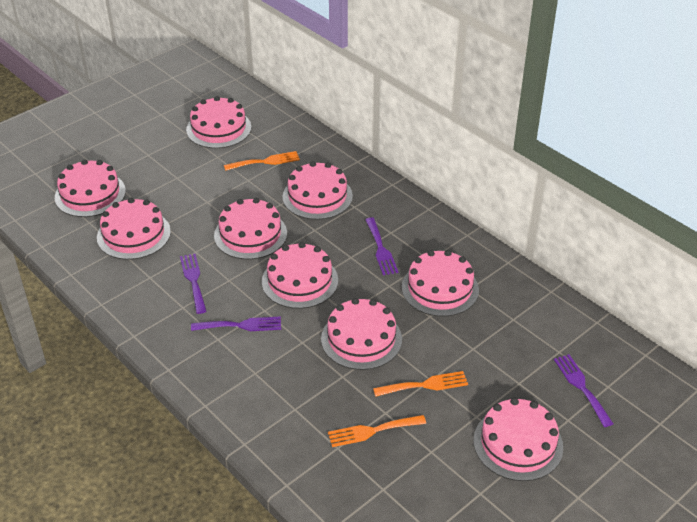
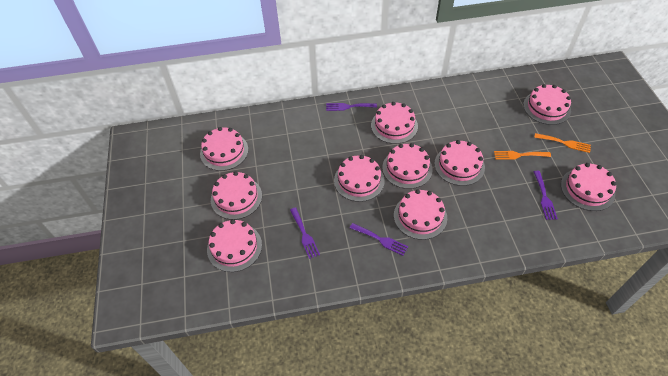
orange fork: [224,151,300,171] [328,415,426,447] [373,371,468,397] = 3 -> [494,151,551,160] [534,133,591,153] = 2
pink cake: [55,159,126,217] [97,198,171,260] [186,96,251,148] [214,198,287,259] [262,242,338,309] [283,161,353,220] [321,298,402,370] [402,250,479,317] [474,398,563,481] = 9 -> [200,127,248,171] [207,219,262,272] [211,171,262,220] [334,155,385,202] [371,102,418,144] [382,143,433,189] [394,189,447,240] [434,140,485,186] [523,84,571,125] [561,163,616,211] = 10

